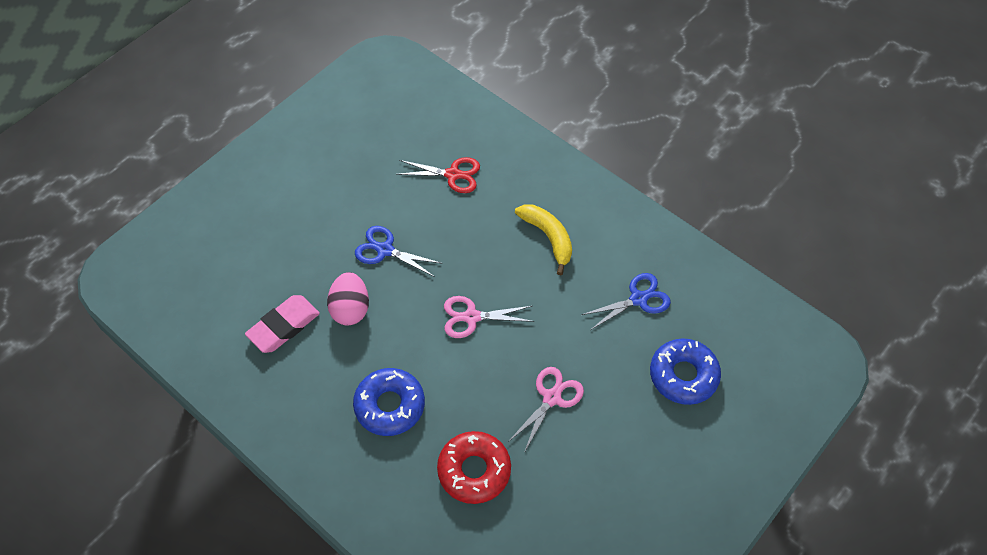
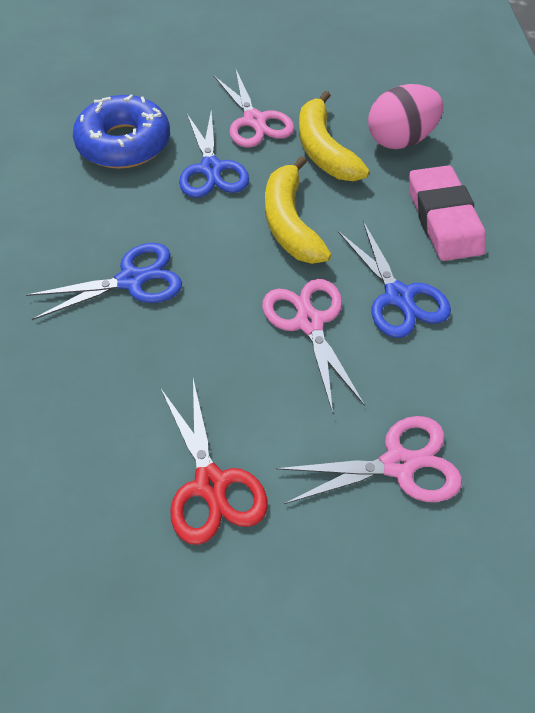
blue donut: [353,368,425,436] [650,339,721,405] = 2 -> [73,94,170,169] = 1
blue scissors: [355,226,441,277] [582,273,671,330] = 2 -> [26,243,182,320] [179,111,249,198] [338,221,451,338] = 3
pink scissors: [444,296,534,338] [508,367,584,453] = 2 -> [214,70,294,148] [262,279,365,413] [276,416,462,504] = 3
red donut: [437,431,511,504] = 1 -> none = 0
yellow banana: [515,204,572,275] = 1 -> [265,156,331,264] [299,91,369,181] = 2

